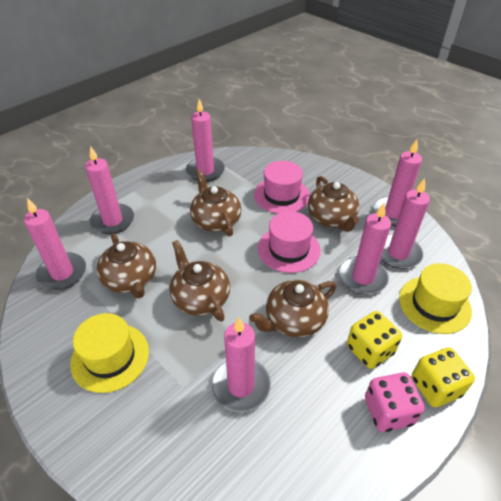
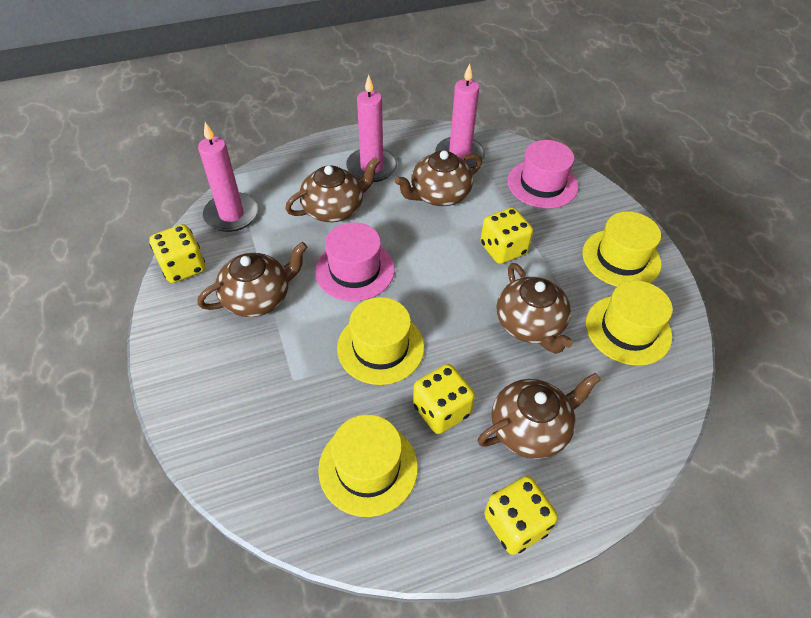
pink candle: [24,198,86,290] [85,146,134,234] [186,99,225,182] [211,317,271,412] [339,203,391,294] [373,139,422,226] [381,178,430,269] = 7 -> [198,122,258,232] [346,75,397,182] [435,63,485,168] = 3
pink dice: [365,372,425,432] = 1 -> none = 0
yellow dice: [347,311,402,369] [412,347,475,407] = 2 -> [149,224,205,283] [413,364,475,434] [480,207,533,264] [484,476,558,555] = 4
yellow hat: [70,313,149,393] [399,263,472,334] = 2 -> [318,415,418,517] [337,297,424,385] [582,211,661,287] [586,280,673,366] = 4

